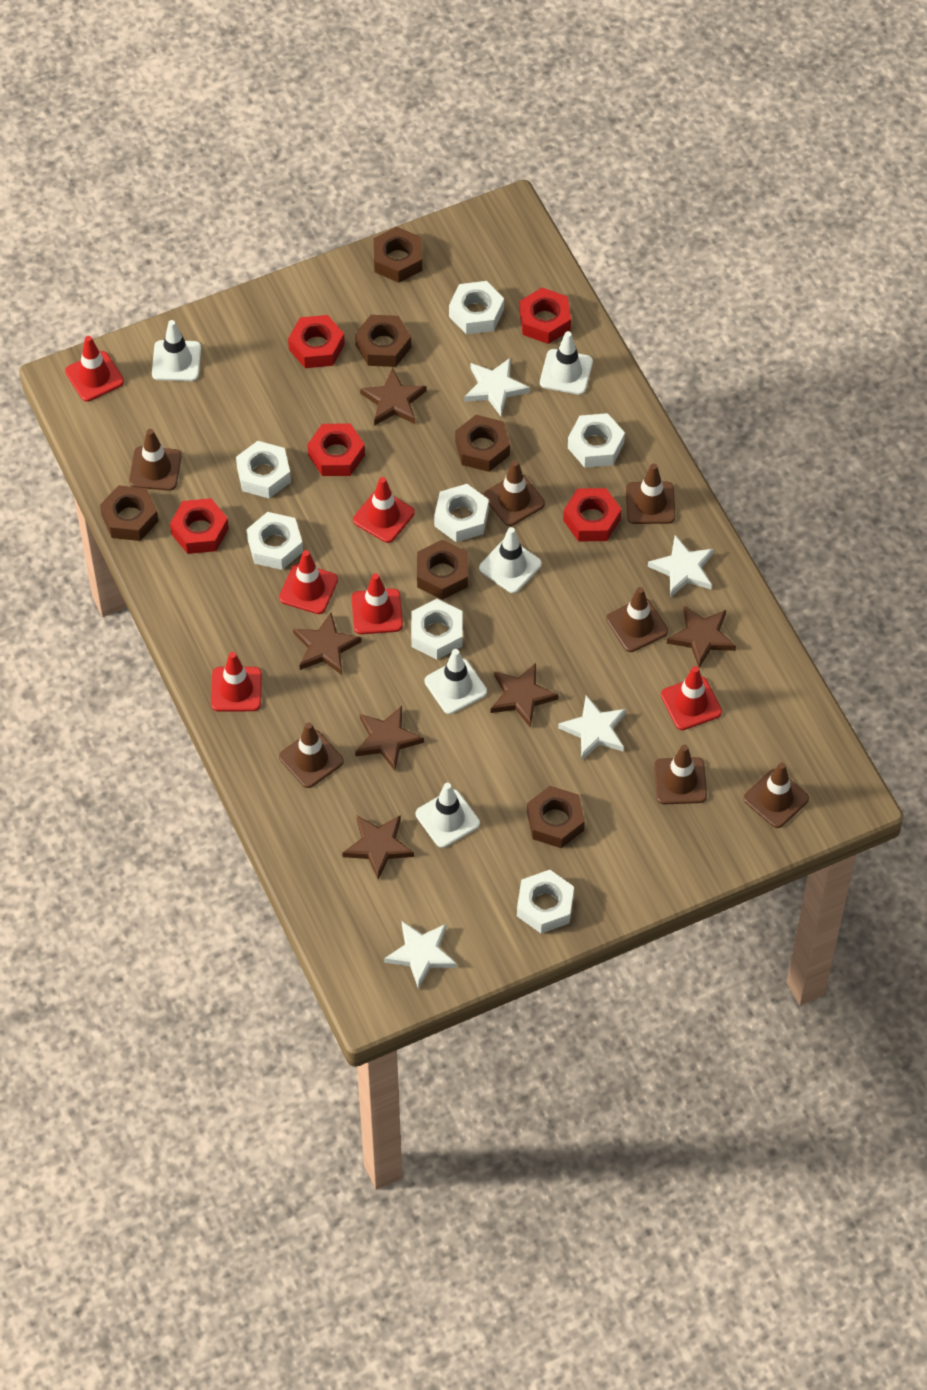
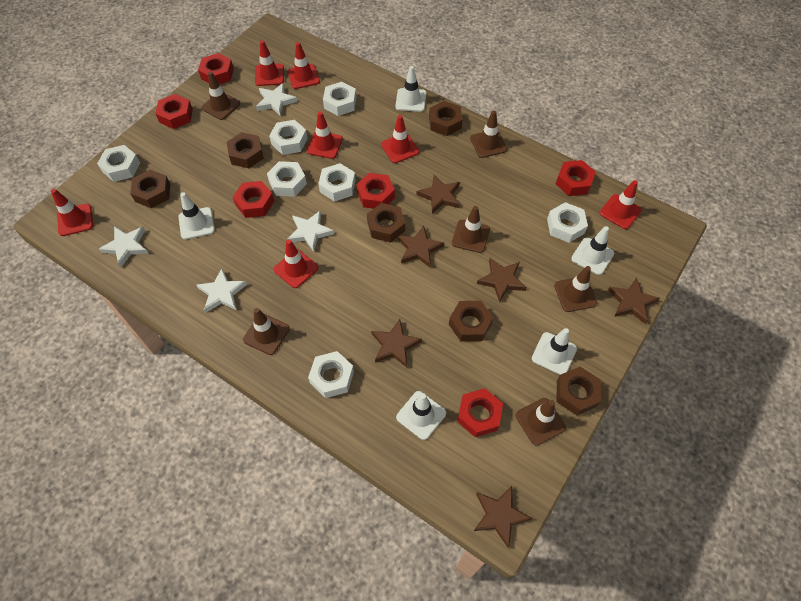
brown traffic cone: [129,429,181,491] [279,722,344,788] [484,460,545,526] [606,587,668,652] [626,464,675,524] [654,745,707,804] [744,762,809,828] = 7 -> [202,72,240,120] [243,308,290,355] [452,206,490,253] [470,110,507,158] [516,398,566,446] [554,266,597,312] = 6
red nut: [170,498,229,554] [288,315,345,368] [307,424,365,476] [519,288,571,344] [563,488,622,542] = 5 -> [155,94,193,129] [198,53,234,84] [233,181,274,218] [356,173,395,209] [457,388,503,437] [556,160,596,196] = 6
red traffic cone: [65,336,124,402] [211,652,262,711] [279,550,338,614] [351,573,403,634] [353,477,415,543] [661,666,722,730] = 6 -> [51,189,93,236] [255,40,284,86] [274,239,318,288] [287,42,320,89] [307,112,343,159] [381,115,419,163] [600,180,642,229] = 7

